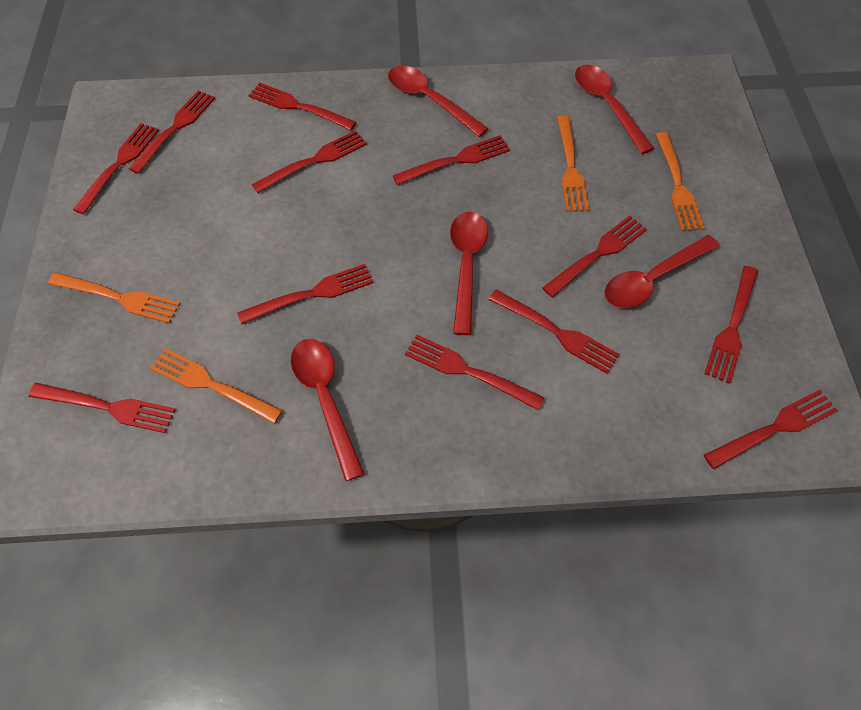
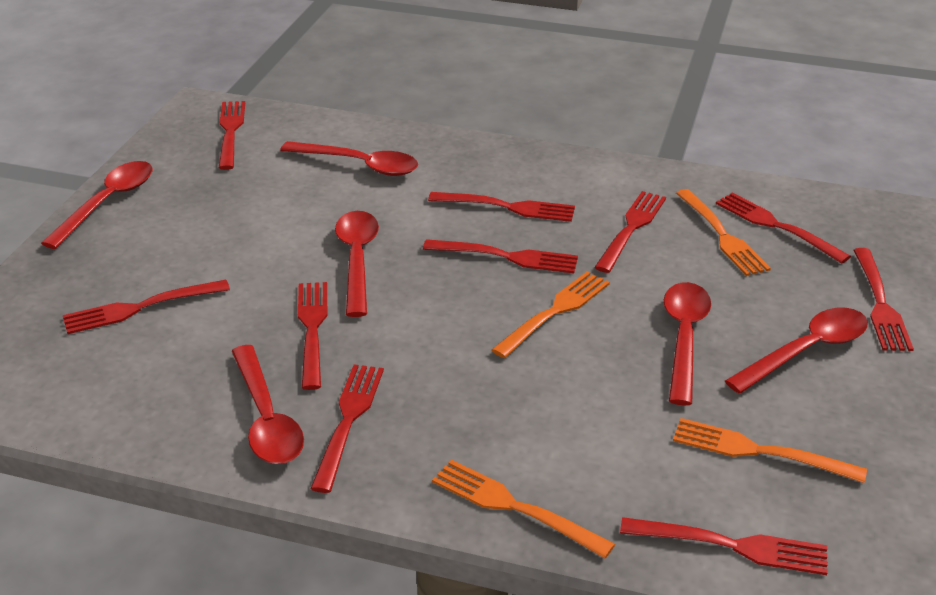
red fork: [28,383,176,433] [73,123,159,214] [129,90,215,174] [237,264,373,324] [248,83,357,131] [252,130,367,193] [393,135,510,185] [405,335,544,410] [489,289,620,374] [542,215,647,297] [704,266,758,384] [704,390,838,469] = 12 -> [63,280,230,334] [219,101,245,170] [298,282,328,390] [310,364,384,493] [423,239,578,273] [428,192,575,222] [594,191,666,273] [620,517,828,575] [716,193,851,264] [853,248,914,351] = 10
red spoon: [291,339,364,481] [388,65,489,137] [450,211,488,335] [575,65,654,154] [604,235,719,308] = 5 -> [41,161,152,249] [232,345,304,464] [280,141,418,176] [335,211,379,317] [664,282,711,405] [725,308,868,394] = 6

